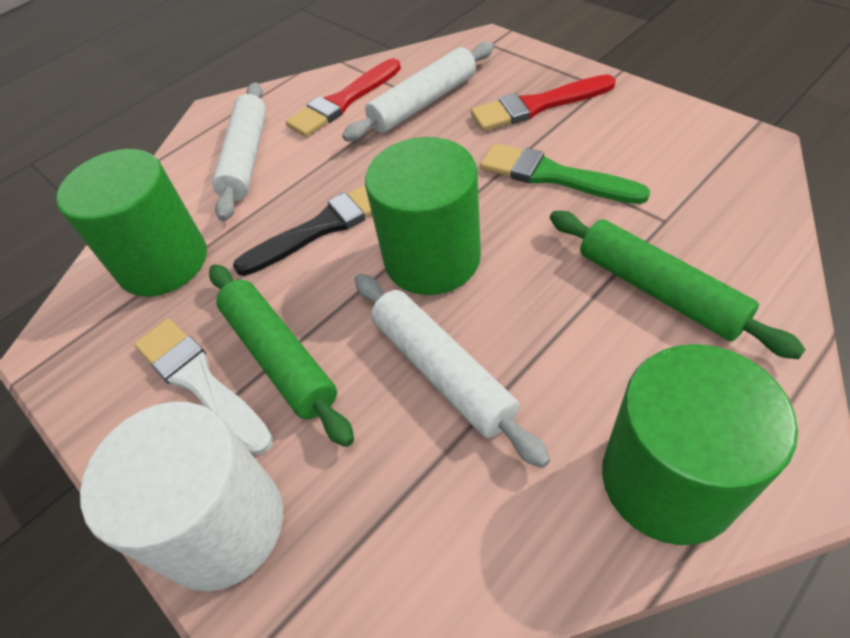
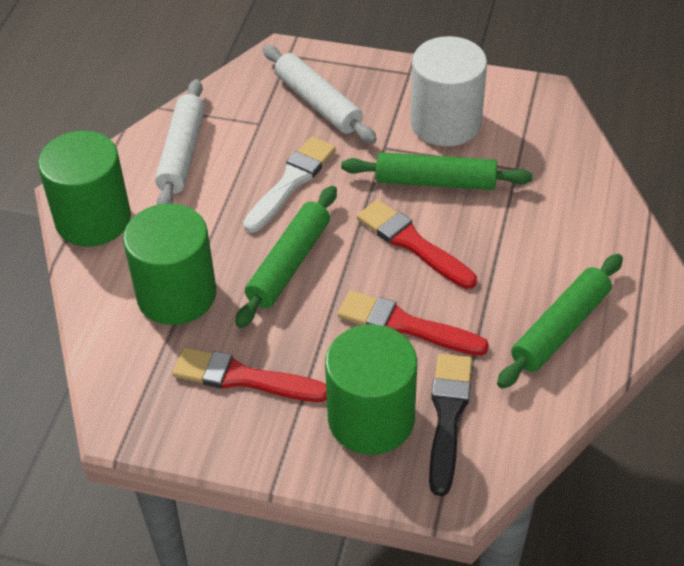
green brush: [480,143,650,204] = 1 -> none = 0
green rolling pin: [209,265,354,447] [550,211,806,360] = 2 -> [235,186,337,328] [341,152,533,190] [497,254,623,389] = 3
red brush: [286,59,401,137] [471,75,616,131] = 2 -> [172,347,327,402] [338,290,489,356] [357,199,477,289] = 3
white rolling pin: [212,82,266,221] [342,42,494,142] [355,274,550,468] = 3 -> [155,79,205,205] [263,45,377,144] = 2

